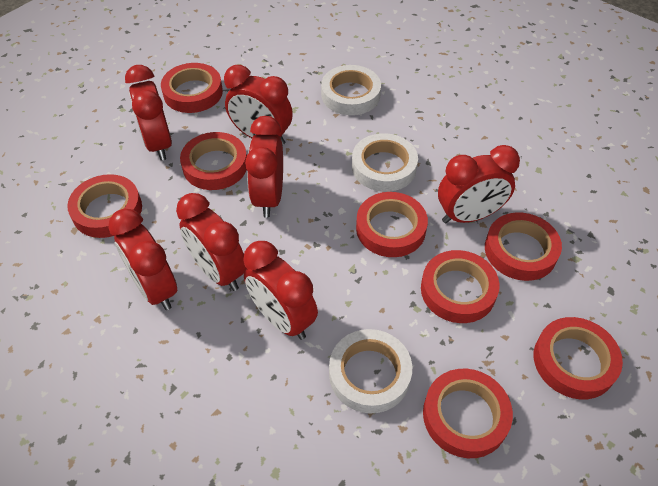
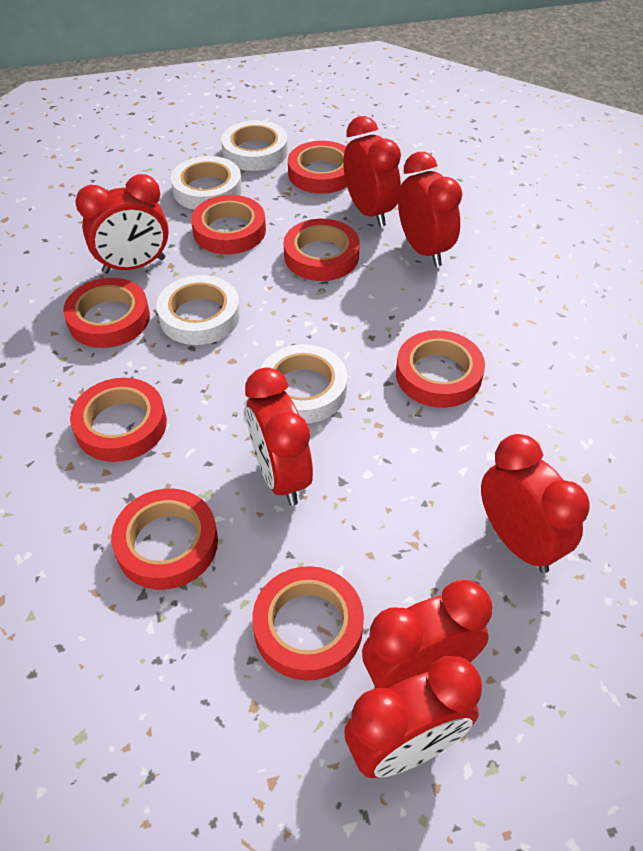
white tape: [321,65,381,115] [329,329,412,413] [352,133,418,192] = 3 -> [156,275,240,345] [171,156,242,210] [221,120,288,171] [261,344,347,423] = 4

